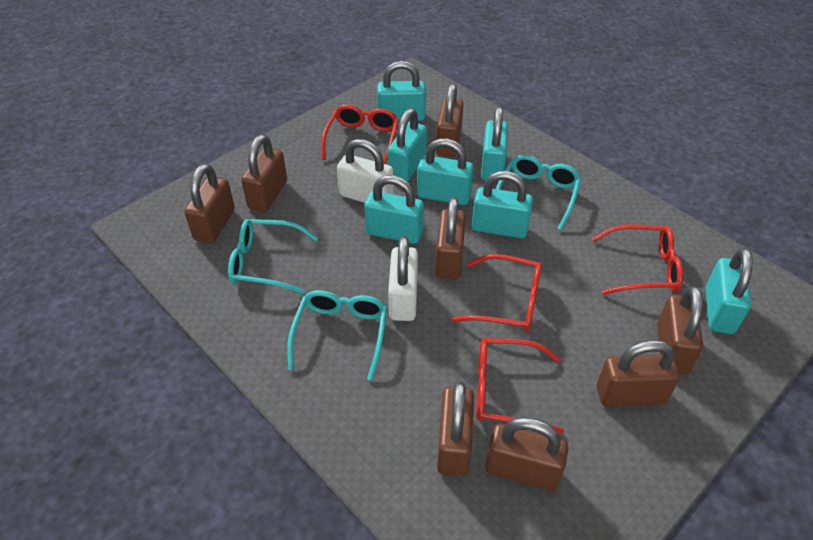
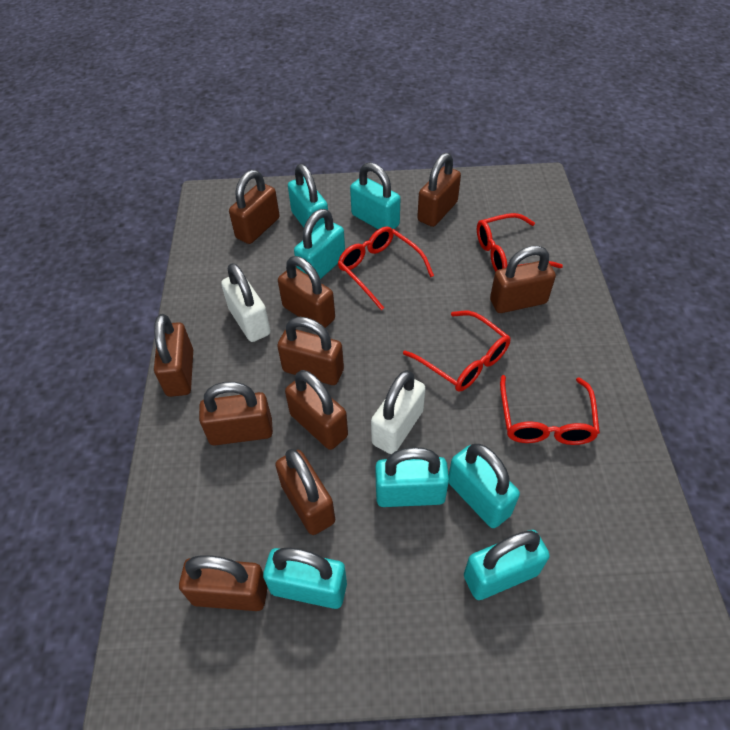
brown padlock: [184,164,235,243] [241,135,287,212] [435,197,466,280] [436,84,464,157] [437,381,474,476] [485,417,569,491] [597,340,680,407] [657,286,703,375] = 8 -> [154,314,193,397] [179,555,268,611] [199,382,273,445] [229,170,280,244] [275,449,335,535] [277,317,344,385] [278,256,335,328] [285,370,348,450] [417,153,461,227] [490,246,556,313] = 10
turquoise glasses: [228,219,318,294] [287,290,387,381] [496,155,581,231] = 3 -> none = 0

